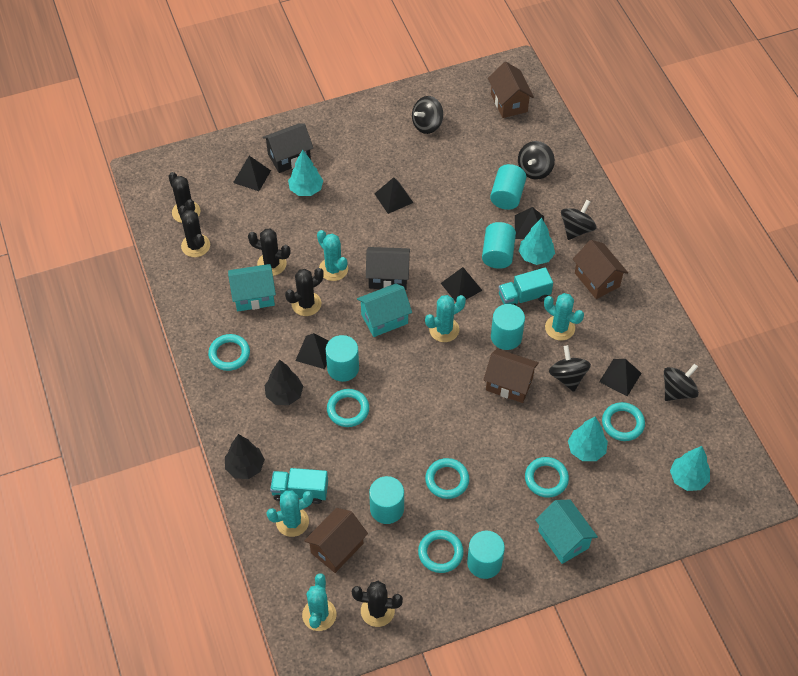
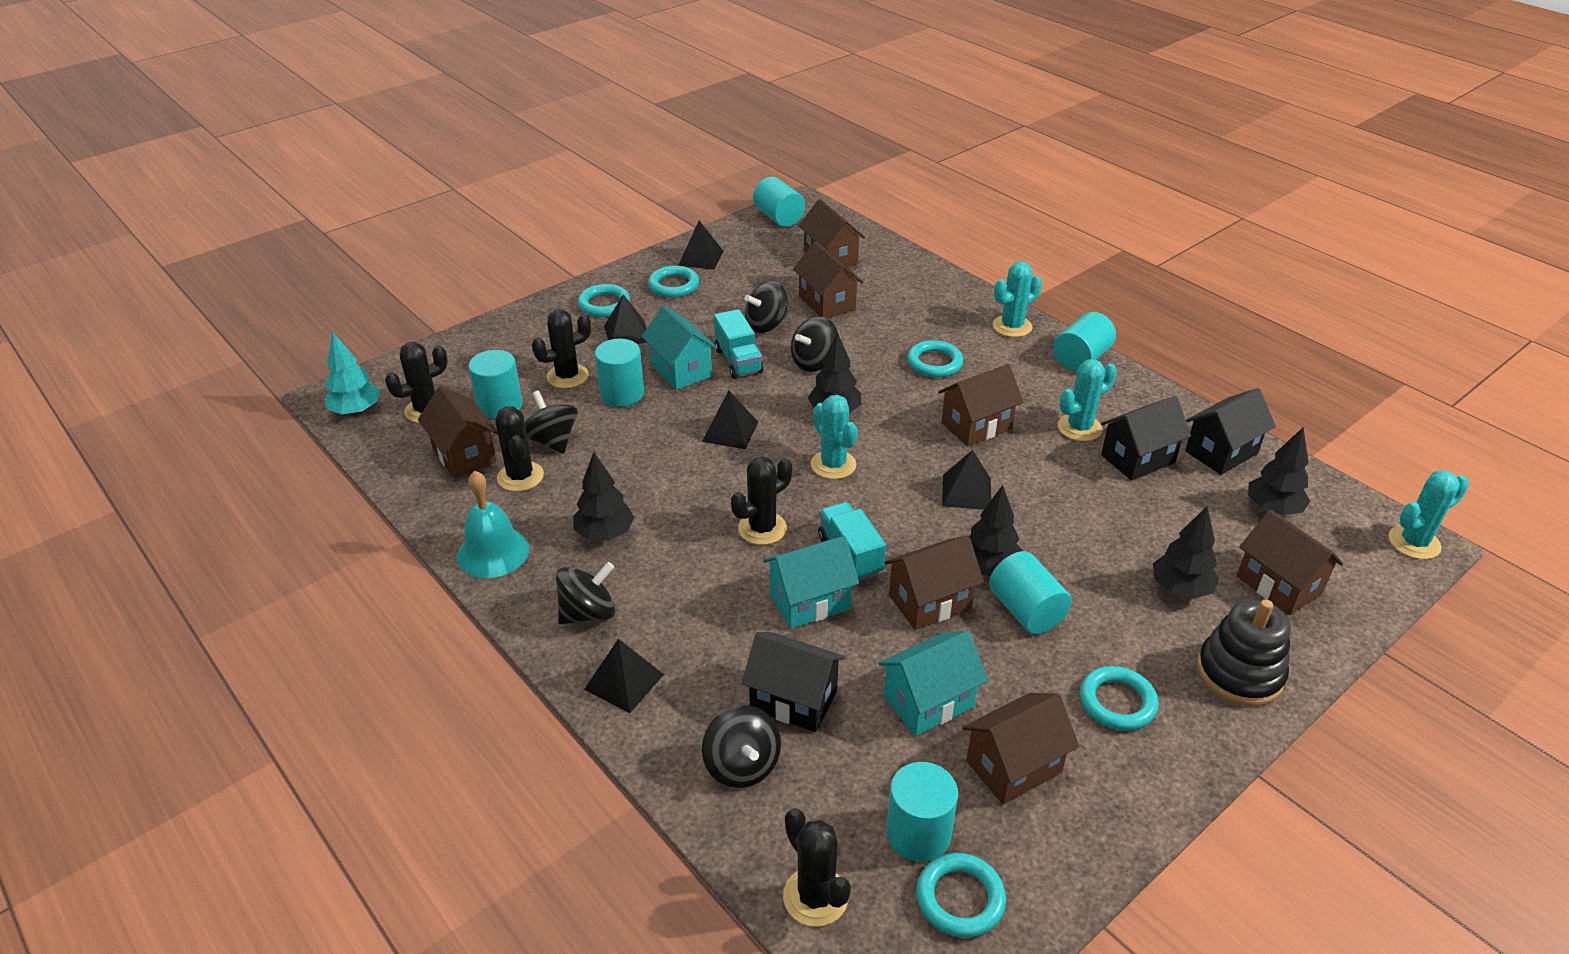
black house: [262,123,313,173] [366,247,410,290] = 2 -> [742,632,846,732] [1101,396,1191,480] [1185,388,1276,475] = 3
black pyramid: [233,156,271,191] [295,333,329,369] [374,177,413,214] [441,267,483,302] [515,207,544,239] [599,359,641,396] = 6 -> [584,639,664,713] [604,294,647,344] [678,221,723,270] [702,391,758,449] [942,450,991,510] = 5
black stacking toy: none = 0 -> [1197,599,1291,706] = 1
black tree: [225,434,265,479] [264,360,303,405] = 2 -> [574,452,634,541] [808,333,861,413] [969,485,1022,575] [1153,506,1219,599] [1248,428,1310,515] = 5
brown house: [304,508,368,573] [483,349,539,403] [488,62,534,118] [573,240,628,299] = 4 -> [418,386,498,479] [793,241,863,318] [798,199,865,267] [884,536,984,630] [938,364,1023,446] [962,693,1079,804] [1237,510,1343,615] = 7
turquoise bell: none = 0 -> [457,471,529,578] = 1
turquoise cactus: [266,491,313,537] [302,573,336,631] [317,230,348,281] [425,295,466,342] [544,293,584,341] = 5 -> [811,395,858,479] [993,261,1042,337] [1058,359,1117,441] [1388,470,1469,559] = 4
turquoise ring: [208,334,250,371] [327,389,369,427] [418,530,464,573] [425,458,469,499] [525,457,569,498] [602,402,645,441] = 6 -> [578,284,630,317] [648,266,699,298] [907,340,963,377] [916,853,1006,938] [1080,666,1159,731] = 5
turquoise tree: [288,150,323,196] [519,218,555,265] [568,417,608,461] [670,446,710,491] = 4 -> [324,332,380,415] = 1

